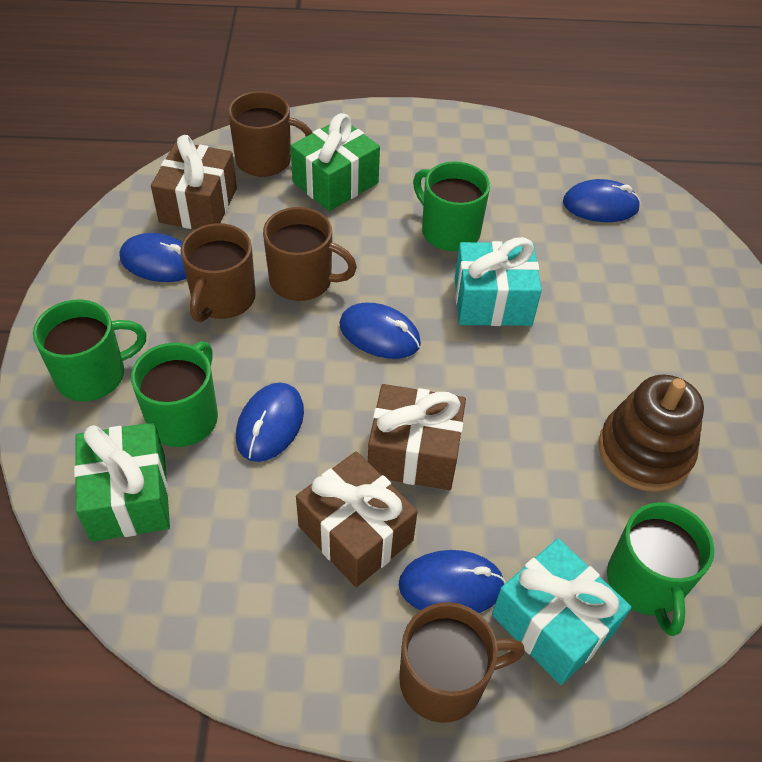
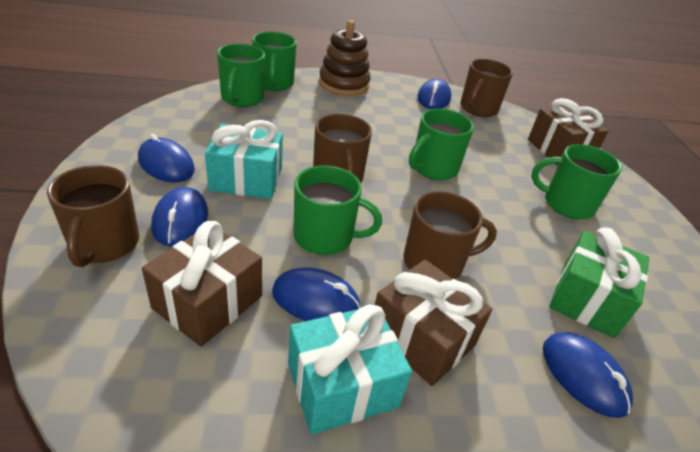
green gift: [74,422,170,542] [291,113,380,211] = 2 -> [549,228,649,338] = 1
green mug: [33,299,147,401] [131,341,218,447] [413,161,490,251] [607,502,715,636] = 4 -> [217,44,265,107] [252,32,297,91] [294,165,382,255] [409,109,474,180] [531,144,622,219] = 5

